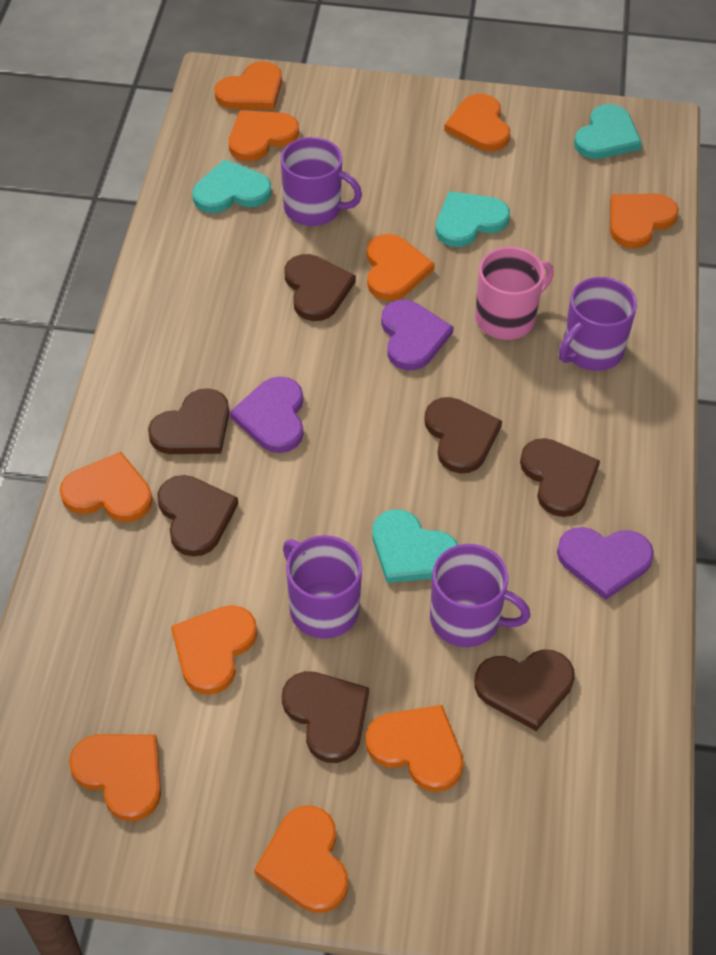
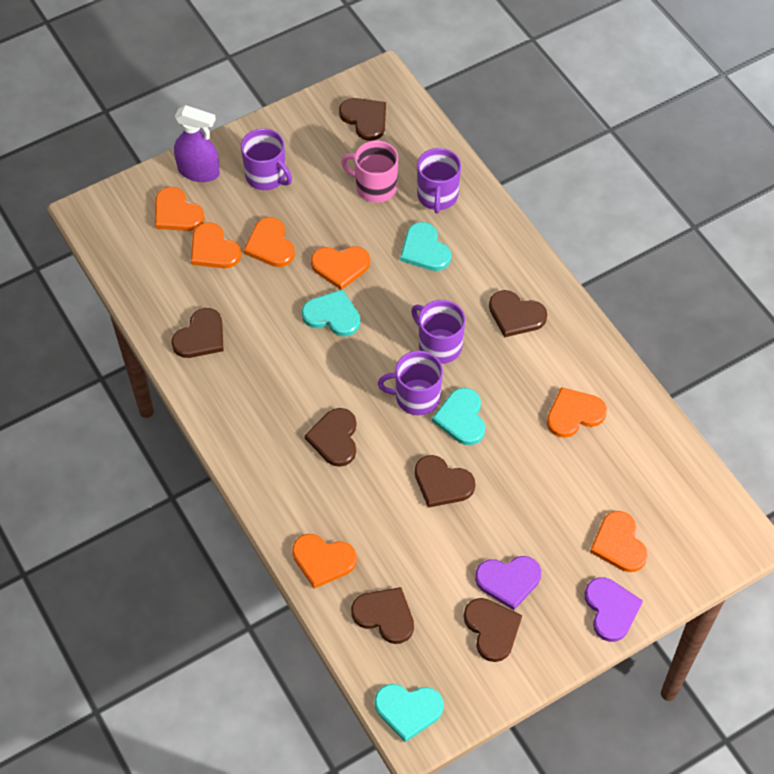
orange heart: [60,452,153,522] [69,734,161,821] [171,605,257,695] [214,61,282,110] [229,110,299,161] [254,806,348,913] [366,705,464,792] [367,234,435,301] [444,94,510,151] [610,193,679,248] = 10 -> [155,187,205,231] [191,222,241,268] [244,217,295,267] [292,534,357,589] [311,246,370,290] [547,387,607,438] [590,511,648,572] = 7
purple heart: [230,376,303,453] [381,300,454,370] [557,527,654,600] = 3 -> [475,556,541,610] [585,577,643,642] = 2
purple spray bottle: none = 0 -> [174,105,220,182] = 1

